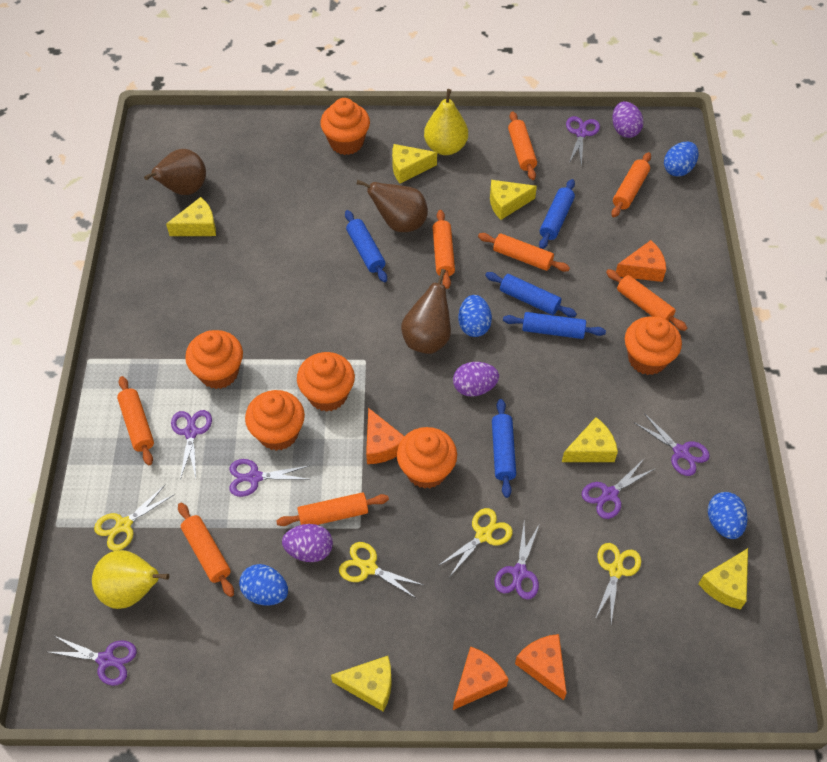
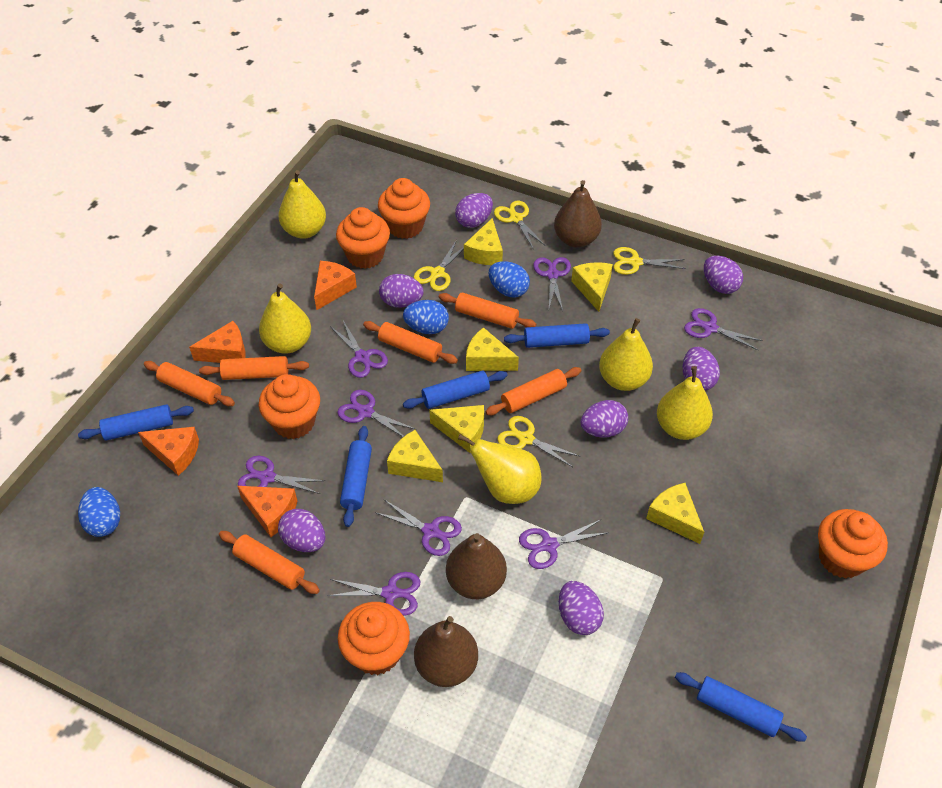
blue egg: [239,564,288,605] [458,295,492,337] [664,142,699,177] [708,492,748,539] = 4 -> [78,487,120,537] [403,300,449,334] [489,261,530,297] = 3
orange cupcake: [185,330,243,389] [245,390,305,451] [297,352,355,412] [320,98,370,155] [397,427,457,489] [625,316,682,375] = 6 -> [259,374,320,439] [336,207,390,269] [338,602,410,675] [378,178,430,239] [818,509,888,579] = 5
orange rolling pin: [117,376,154,465] [178,503,234,597] [276,492,389,526] [432,210,455,289] [478,233,570,272] [508,111,537,180] [606,269,687,331] [611,152,651,217] = 8 -> [144,361,235,406] [199,356,309,380] [219,531,320,594] [363,321,458,364] [439,292,536,329] [485,367,582,415] = 6
purple egg: [282,524,333,562] [453,362,499,397] [612,101,644,138] = 3 -> [278,509,325,552] [379,274,424,308] [455,193,493,228] [559,581,604,635] [581,400,628,438] [683,347,720,391] [704,256,743,294] = 7
purple scissors: [49,635,137,686] [171,410,212,480] [230,459,308,497] [494,523,540,599] [566,116,600,166] [582,459,656,519] [635,413,710,476] = 7 -> [238,456,325,494] [327,572,421,616] [330,321,388,378] [337,390,417,437] [376,500,462,556] [519,520,609,569] [533,257,571,311] [684,308,763,350] = 8
yellow pear: [92,550,169,609] [424,89,468,155] = 2 -> [259,284,311,354] [278,170,326,239] [458,434,542,504] [599,318,653,391] [657,366,713,440] = 5

